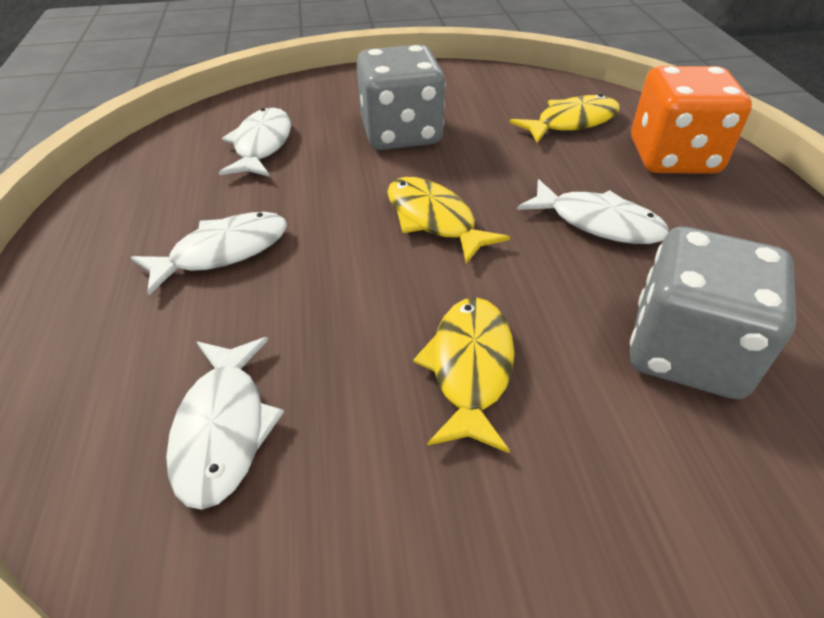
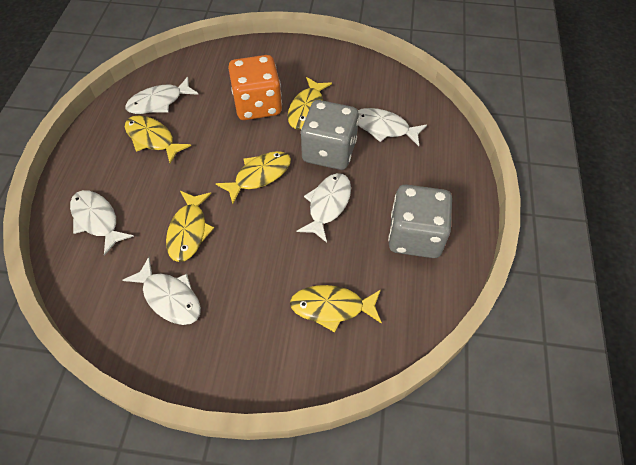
white fish: [130,212,287,295] [166,337,284,510] [219,108,291,177] [517,179,669,244] = 4 -> [70,190,134,256] [123,257,201,325] [125,77,199,114] [297,173,351,243] [358,108,427,146] = 5
yellow fish: [387,177,510,264] [413,297,514,453] [510,94,620,143] = 3 -> [125,115,191,164] [166,191,214,262] [216,151,291,204] [287,77,332,129] [290,285,382,332] = 5

